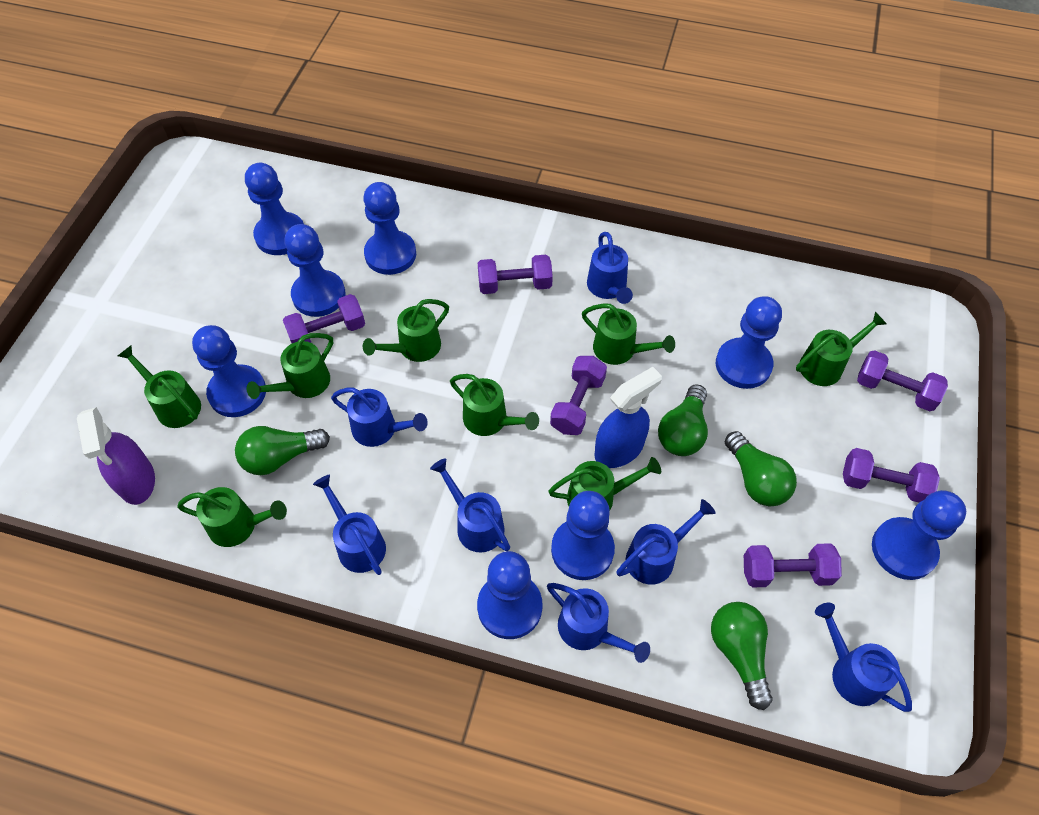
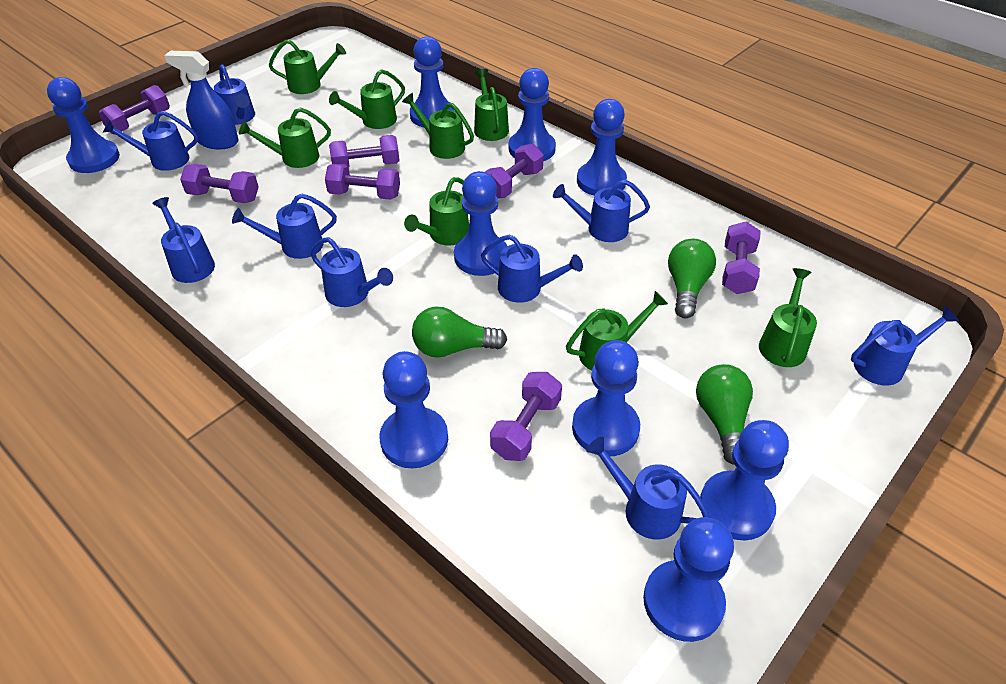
blue pawn: [192,325,266,417] [245,163,304,255] [285,224,346,317] [363,182,416,275] [477,551,542,639] [551,491,615,580] [716,296,782,389] [872,490,966,580] = 8 -> [47,77,120,173] [379,351,448,468] [410,36,454,127] [454,171,507,276] [509,68,556,161] [572,340,640,456] [577,99,627,196] [643,517,734,642] [700,420,789,540] = 9
blue watering can: [313,475,386,575] [331,387,428,447] [430,458,510,553] [547,583,650,663] [587,232,633,304] [616,499,715,585] [815,603,912,712] = 7 -> [103,111,198,171] [152,197,215,283] [214,64,255,125] [232,194,337,259] [311,237,393,307] [481,234,583,303] [553,180,650,242] [586,437,710,540] [851,306,959,386] = 9
green light bulb: [235,426,330,475] [658,384,708,456] [711,602,773,710] [725,431,797,506] = 4 -> [412,306,507,358] [668,239,716,318] [696,364,753,465] = 3
purple dumbbell: [283,294,365,343] [478,255,553,294] [550,356,607,435] [744,543,842,587] [843,448,940,503] [857,350,948,411] = 6 -> [99,85,170,134] [180,164,259,203] [325,163,400,200] [329,135,400,168] [485,144,544,199] [490,372,562,461] [722,221,760,294] = 7
purple spray bottle: [77,407,155,505] = 1 -> none = 0

